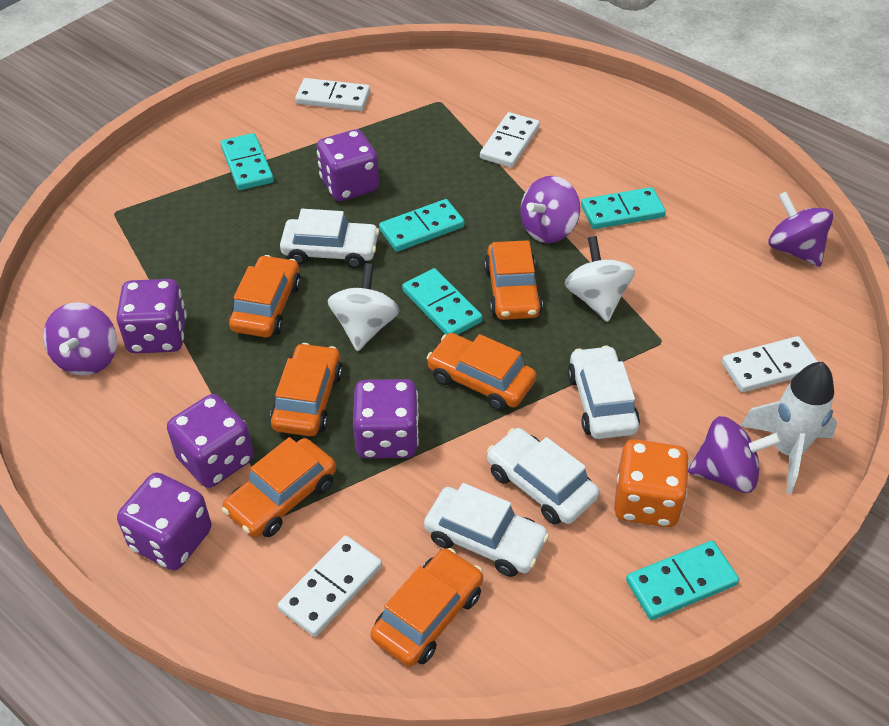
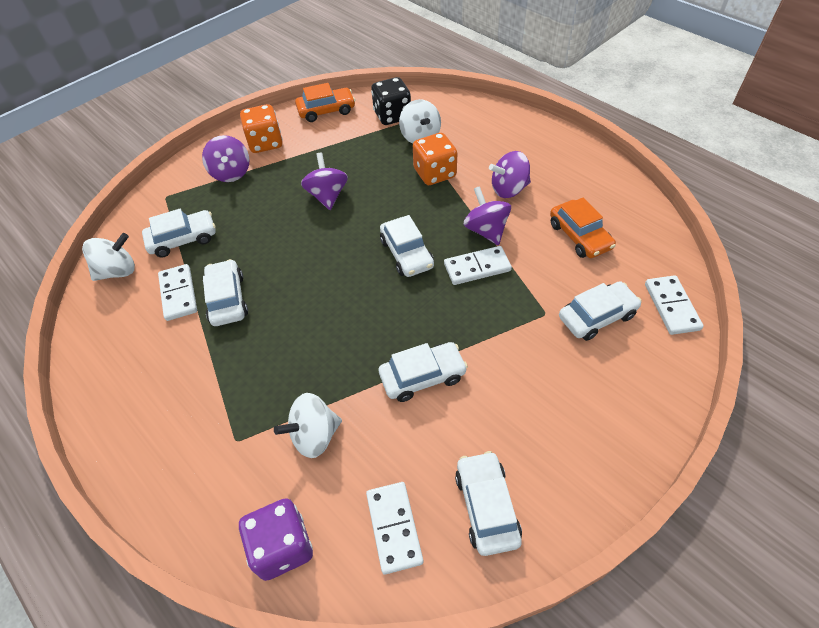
black dice: none = 0 -> [371,77,411,125] = 1
orange car: [222,437,336,537] [229,255,301,337] [270,343,343,436] [370,548,483,667] [427,333,537,411] [484,240,543,320] = 6 -> [295,83,355,122] [550,198,616,258] = 2
orange dice: [614,439,689,527] = 1 -> [240,104,283,153] [413,133,457,185] = 2
purple dice: [116,279,187,354] [117,472,211,570] [167,394,254,488] [317,129,379,201] [353,379,419,458] = 5 -> [239,498,313,581] = 1
turquoise domino: [220,133,274,190] [379,199,465,252] [402,268,483,335] [581,187,666,229] [626,541,739,620] = 5 -> none = 0
white car: [280,209,379,268] [424,483,549,577] [487,428,599,525] [567,345,640,439] = 4 -> [142,209,216,258] [203,259,248,326] [379,342,468,402] [380,215,434,277] [455,451,522,556] [559,281,642,341] = 6
white rocket: [741,362,837,494] = 1 -> none = 0
white spinning top: [327,263,400,351] [564,236,635,322] = 2 -> [82,233,135,281] [274,393,342,458] [399,99,441,144] = 3

